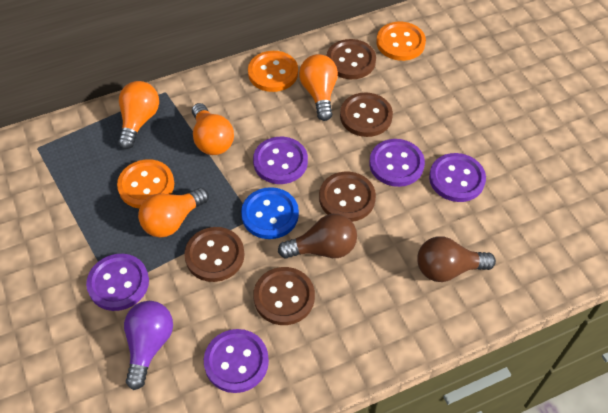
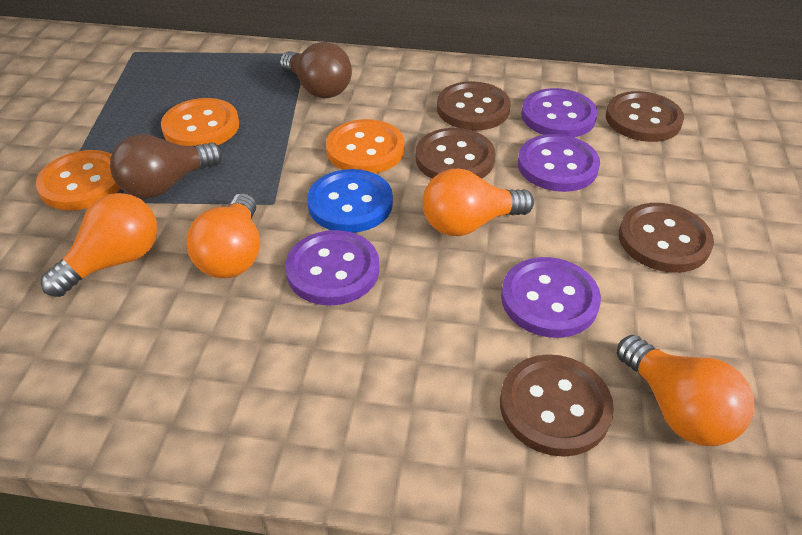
purple button: [86,254,149,311] [204,329,269,393] [253,137,308,184] [369,139,425,187] [429,153,486,202] = 5 -> [285,230,380,306] [501,257,601,338] [518,134,600,192] [521,88,598,137] = 4
purple light bulb: [124,301,173,390] = 1 -> none = 0

